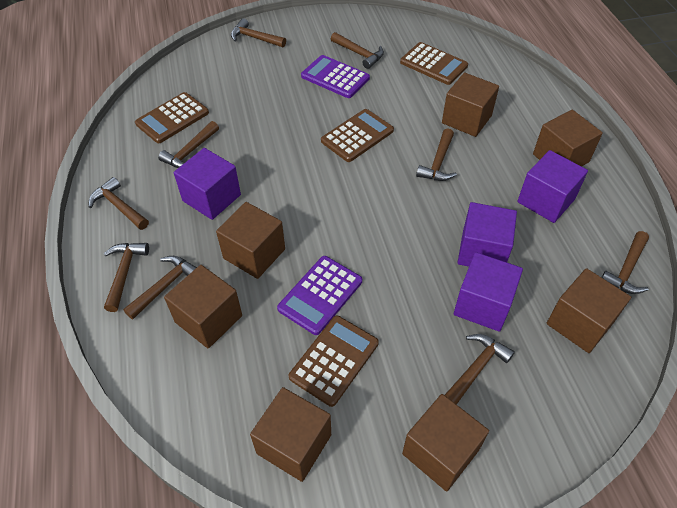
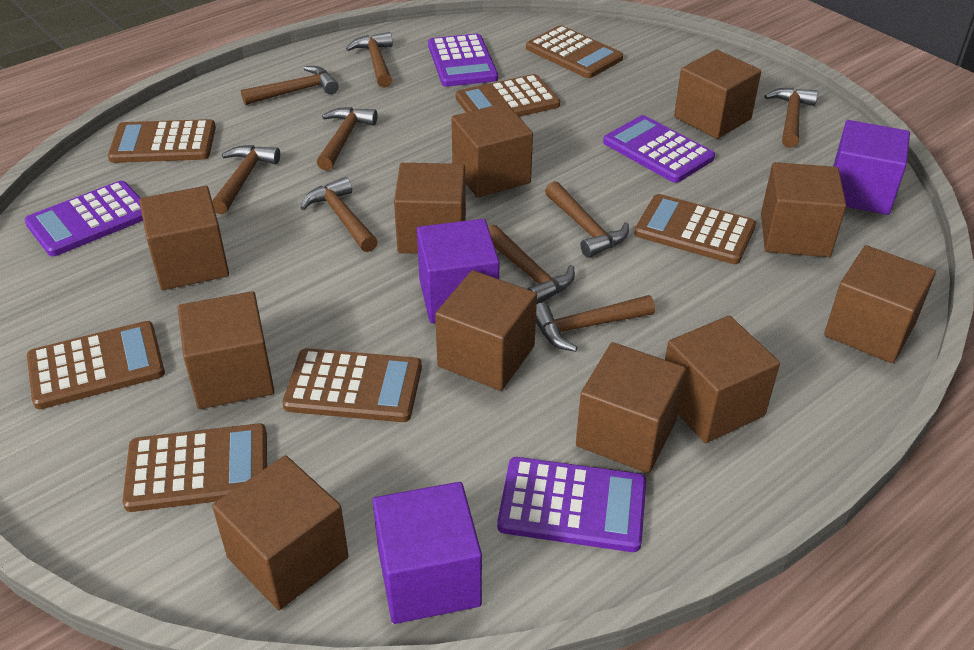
brown calculator: [135,92,209,143] [289,316,379,407] [321,109,394,162] [400,42,468,85] = 4 -> [27,321,165,409] [108,119,216,163] [123,423,267,512] [283,348,422,422] [456,74,560,117] [526,25,623,78] [634,194,756,264] = 7
brown cube: [164,265,242,349] [216,202,285,279] [250,387,331,482] [402,394,489,491] [442,73,499,137] [533,110,603,167] [547,268,631,353] = 7 -> [139,186,229,290] [178,291,275,409] [212,455,349,610] [394,163,466,254] [435,270,537,391] [451,103,533,198] [576,342,686,473] [665,316,780,443] [674,50,761,139] [761,162,846,257] [824,245,936,363] = 11
purple calculator: [277,256,362,335] [301,55,370,98] = 2 -> [25,181,143,256] [428,34,498,87] [497,457,646,552] [603,115,715,183] = 4
purple cube: [174,148,241,220] [454,252,523,332] [457,202,517,267] [517,150,588,223] = 4 -> [373,482,482,624] [417,219,499,323] [833,120,910,215] = 3

